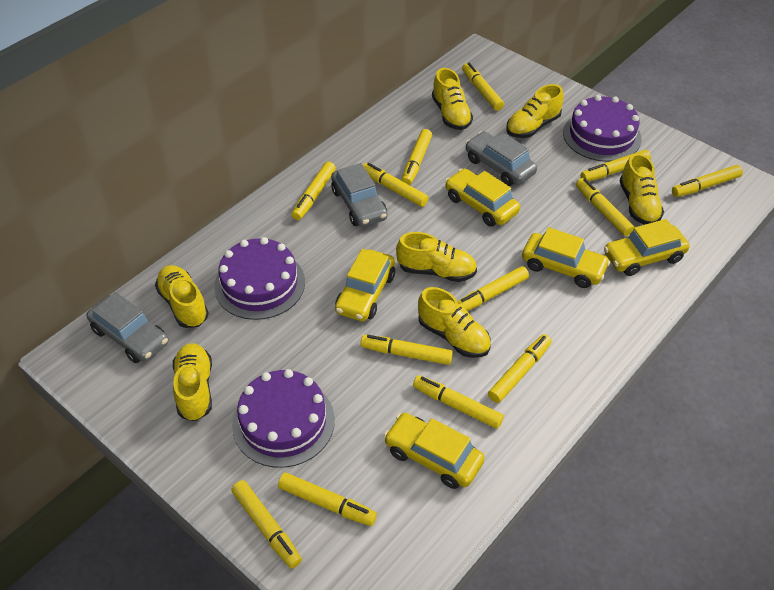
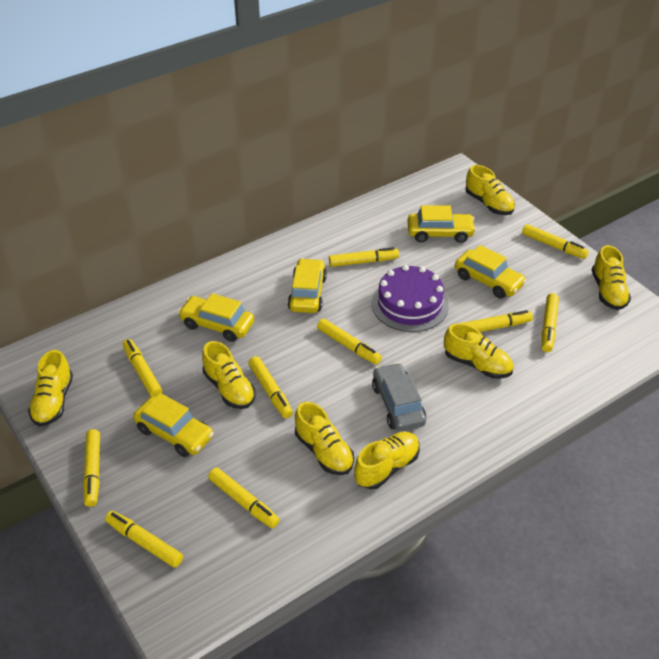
grey car: [87,292,168,363] [331,163,387,227] [465,131,537,186] = 3 -> [372,363,426,432] = 1
purple cake: [214,237,305,320] [232,369,335,468] [563,95,641,162] = 3 -> [372,265,449,332] = 1
yellow marker: [232,480,302,569] [278,473,377,526] [291,162,336,220] [361,335,453,365] [363,163,428,207] [401,129,432,185] [413,375,504,429] [457,266,529,311] [462,63,504,111] [488,334,552,403] [576,178,634,236] [581,150,651,181] [672,165,743,197] = 13 -> [83,429,100,507] [105,511,183,567] [122,339,162,397] [208,468,280,528] [249,356,293,418] [317,319,382,364] [329,247,399,267] [461,310,533,332] [522,224,589,259] [542,293,559,352] = 10

